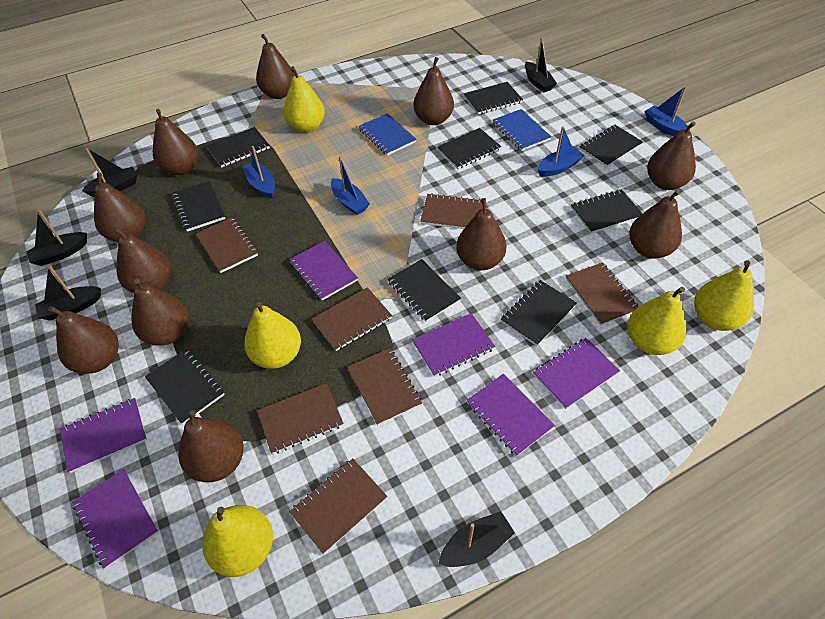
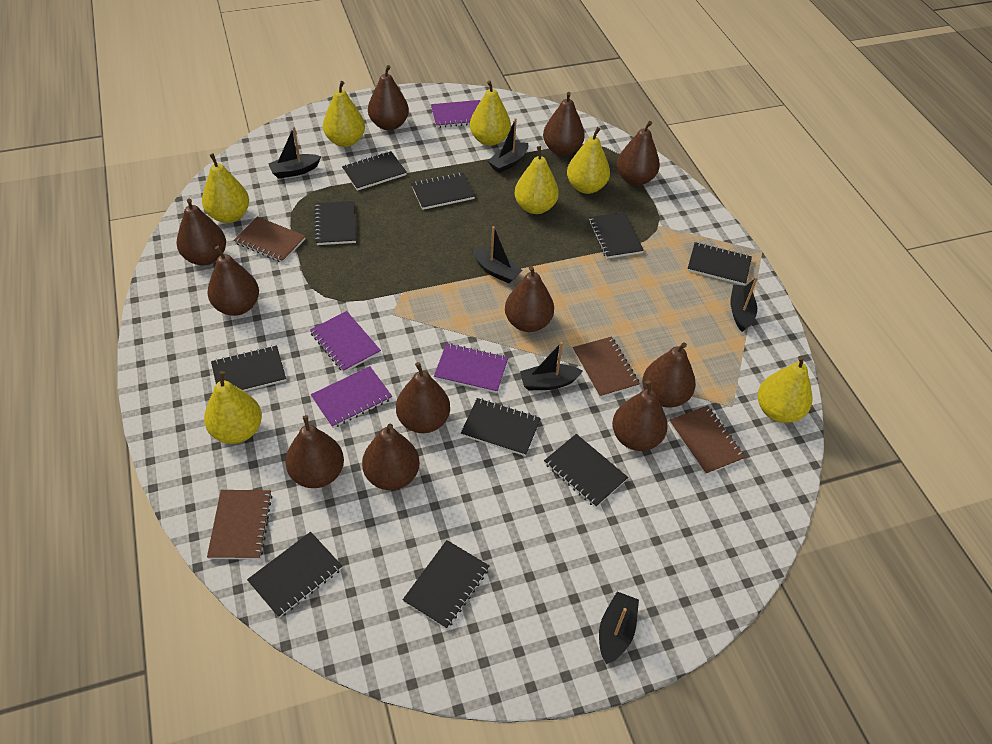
black boat: [26,210,87,266] [35,265,101,320] [82,148,137,197] [438,511,515,567] [525,37,557,92] = 5 -> [268,127,321,179] [473,226,523,283] [488,118,528,173] [520,342,583,390] [599,592,639,664] [731,277,758,332] = 6
black notebook: [145,349,225,425] [172,181,225,232] [207,127,270,168] [388,259,461,322] [437,128,501,169] [464,82,523,115] [501,280,577,346] [571,189,642,234] [579,125,643,167] = 9 -> [211,346,286,391] [247,532,342,618] [314,201,356,245] [342,151,407,191] [403,540,490,629] [411,173,475,210] [461,398,541,456] [544,434,628,508] [589,212,644,259] [687,242,752,286] = 10
blue boat: [242,146,275,199] [331,156,370,215] [538,126,584,177] [645,86,690,136] = 4 -> none = 0
blue notebook: [359,113,417,156] [493,109,551,151] = 2 -> none = 0
brown notebook: [195,217,258,273] [257,383,344,454] [289,459,387,554] [312,287,392,351] [347,348,422,426] [420,193,483,229] [566,262,638,326] = 7 -> [207,490,272,559] [234,216,306,263] [573,337,640,398] [669,405,746,475] = 4
purple notebook: [60,398,147,473] [72,469,158,569] [289,241,358,300] [412,313,495,377] [466,374,555,457] [533,338,620,409] = 6 -> [310,311,381,372] [311,366,392,428] [431,100,480,128] [434,343,508,393] = 4
yellow pear: [202,505,273,577] [244,302,301,369] [283,66,325,133] [627,287,687,355] [694,260,754,331] = 5 -> [202,153,249,223] [204,371,262,444] [323,81,365,147] [470,80,511,146] [515,146,559,214] [567,127,610,194] [758,356,812,423] = 7

